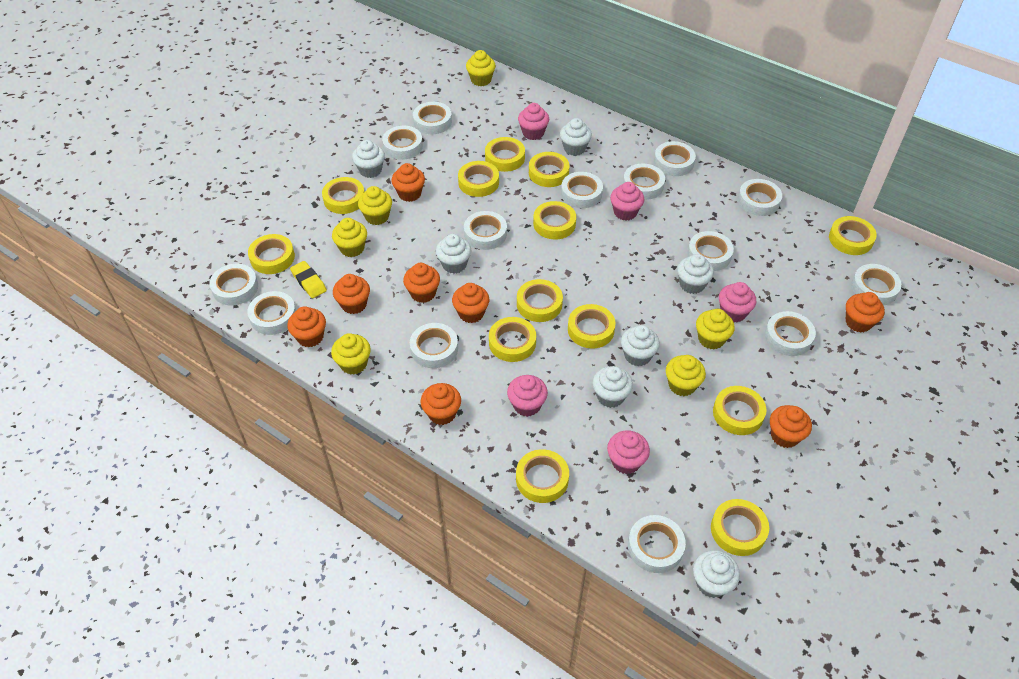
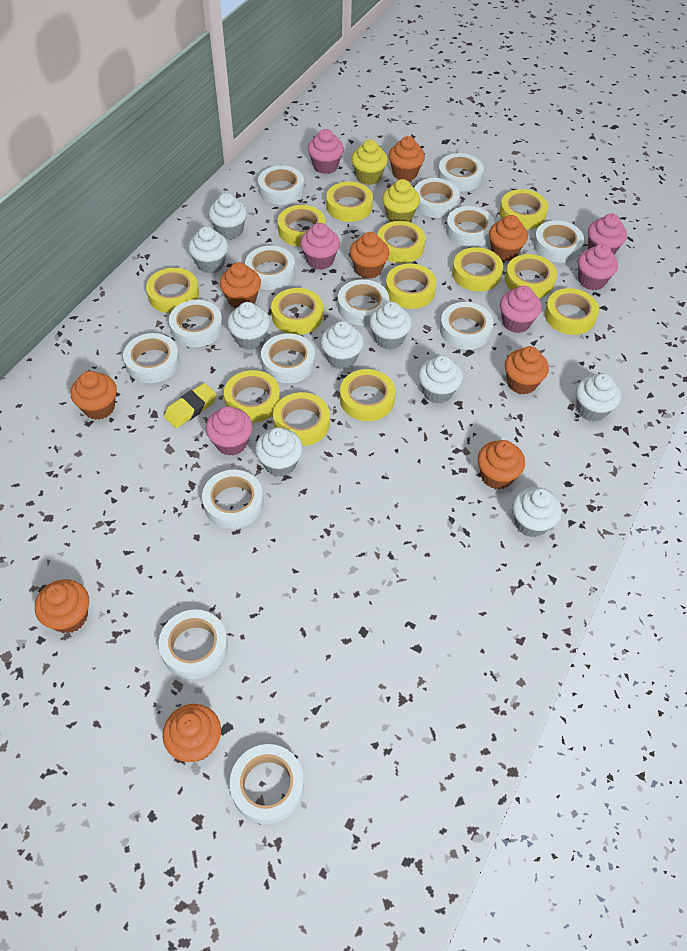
orange cupcake: [287,306,326,347] [333,274,370,314] [391,163,425,202] [403,263,440,303] [421,383,461,425] [452,283,489,323] [770,405,812,448] [846,292,885,333] = 8 -> [35,579,89,634] [70,371,117,420] [163,704,221,762] [220,262,261,308] [350,232,389,279] [389,136,425,181] [478,440,525,489] [489,215,528,261] [505,346,549,395] = 9
pink cupcake: [507,375,548,417] [518,103,549,140] [607,430,650,474] [610,182,644,221] [719,282,757,322] = 5 -> [206,406,253,456] [300,223,340,270] [308,129,344,174] [500,286,542,333] [578,244,618,290] [588,213,627,255] = 6
white cupcake: [352,140,385,178] [436,234,471,274] [560,118,592,156] [593,366,633,408] [621,325,660,366] [677,254,714,294] [693,550,740,598] = 7 -> [188,226,228,273] [208,193,247,239] [227,302,270,350] [255,427,303,477] [320,321,364,369] [369,302,412,350] [418,355,463,404] [512,487,562,537] [576,373,621,422] = 9
yellow cupcake: [331,333,371,375] [332,218,367,257] [358,186,392,225] [466,50,496,86] [666,355,706,396] [696,309,735,350] = 6 -> [351,140,388,185] [382,179,420,222] = 2

